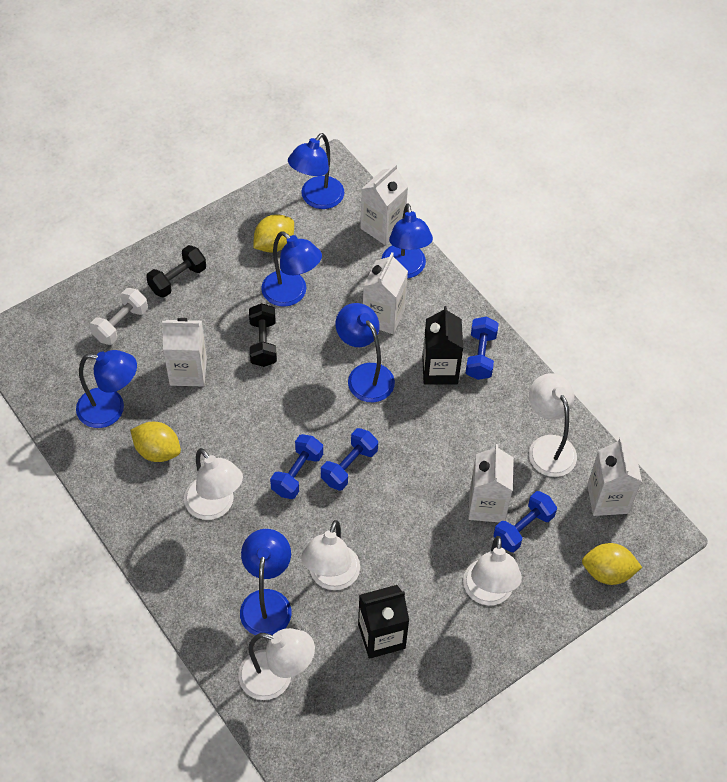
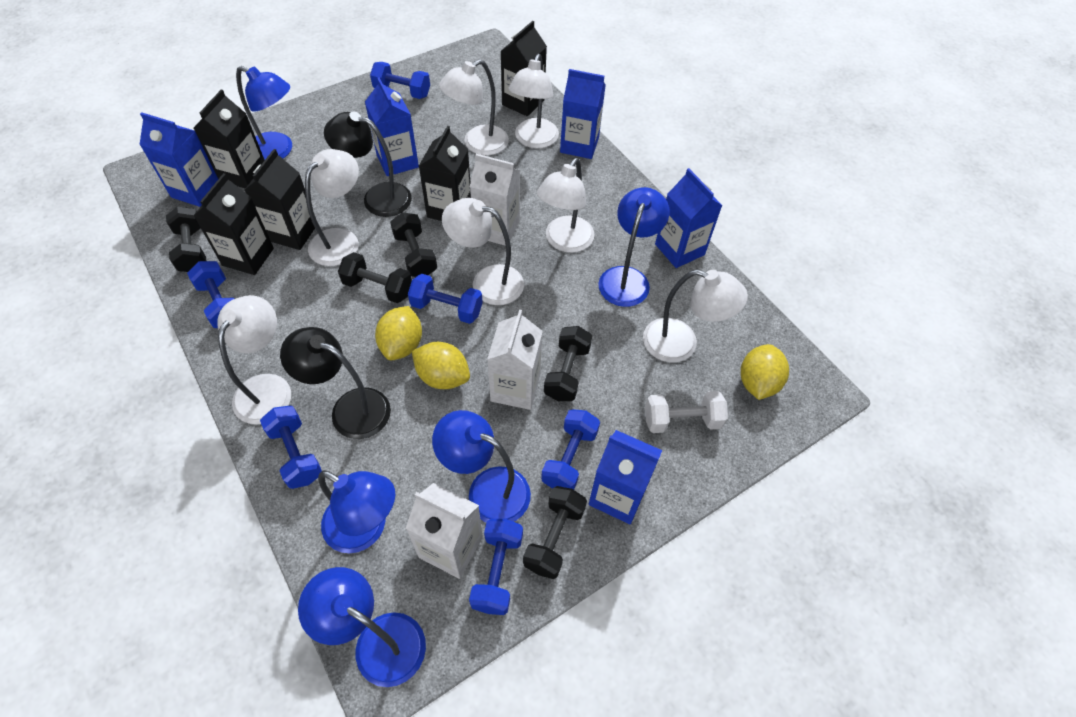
black carton: [358,585,409,659] [422,306,463,385] = 2 -> [193,173,274,275] [194,89,265,188] [245,149,315,250] [419,126,471,221] [501,21,547,116] = 5
black dumbbell: [146,245,206,298] [249,303,277,367] = 2 -> [166,206,207,272] [338,252,412,303] [390,212,437,277] [523,486,587,579] [544,326,592,401] = 5
black lamp: none = 0 -> [280,327,391,439] [324,112,412,217] = 2
blue carton: none = 0 -> [140,112,218,207] [365,77,419,176] [560,69,606,159] [589,430,662,524] [655,168,723,268] = 5
blue dumbbell: [270,434,323,499] [321,428,378,490] [466,317,499,380] [494,491,557,552] = 4 -> [187,261,234,328] [260,406,322,489] [370,62,430,99] [408,274,483,324] [469,519,523,615] [541,409,600,490] = 6
blue lamp: [76,350,137,428] [240,529,292,635] [261,231,322,307] [288,133,344,209] [336,303,395,402] [382,203,433,279] = 6 -> [236,66,292,160] [298,567,426,687] [318,470,395,553] [432,410,531,523] [598,187,670,307] = 5
white carton: [162,318,207,386] [360,164,408,245] [363,252,408,334] [468,444,514,523] [587,438,642,516] = 5 -> [406,483,483,579] [470,154,520,246] [487,310,543,410] = 3
white lamp: [184,448,243,520] [238,628,315,700] [301,520,360,590] [463,536,522,606] [529,373,577,477] = 5 -> [217,295,291,424] [305,149,359,266] [439,59,509,156] [442,198,524,305] [508,54,559,148] [537,158,594,253] [643,270,748,363] = 7

